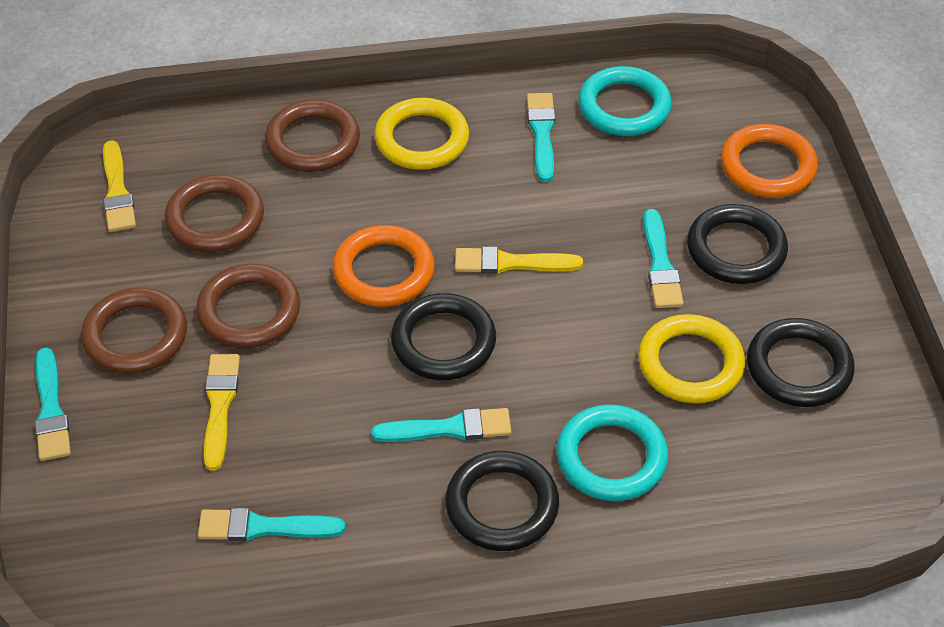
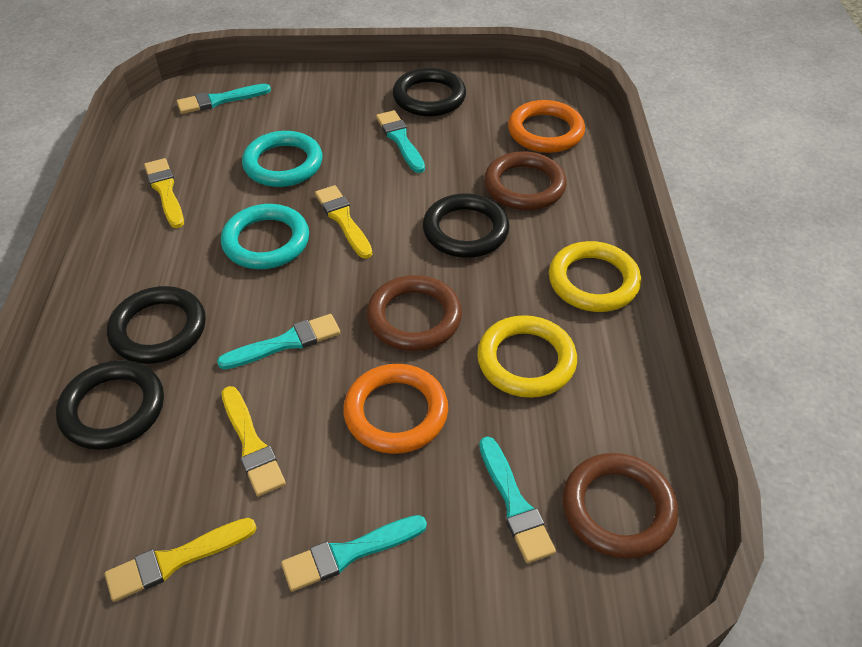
brown ring: [81,287,187,374] [165,175,264,252] [196,264,300,348] [265,100,360,172] = 4 -> [367,275,462,351] [484,151,567,210] [563,453,678,559] = 3
yellow brush: [103,140,136,232] [204,354,240,471] [455,246,583,274] = 3 -> [105,518,257,602] [144,158,184,228] [222,386,286,496] [315,185,372,259] = 4

